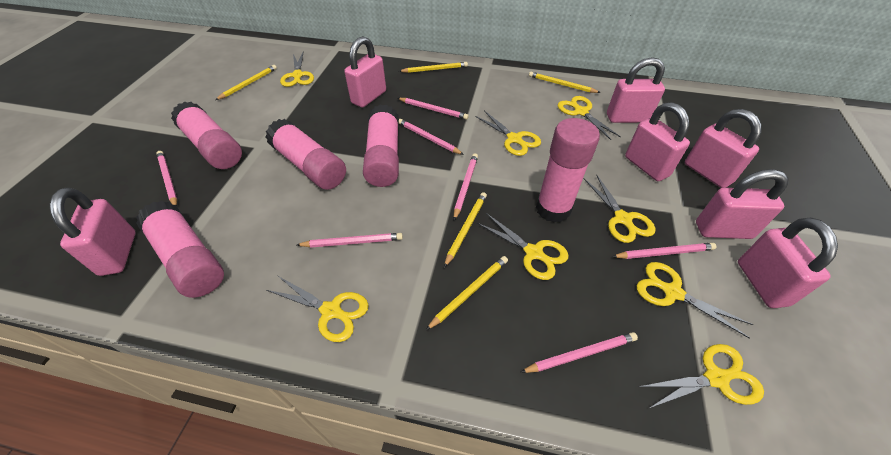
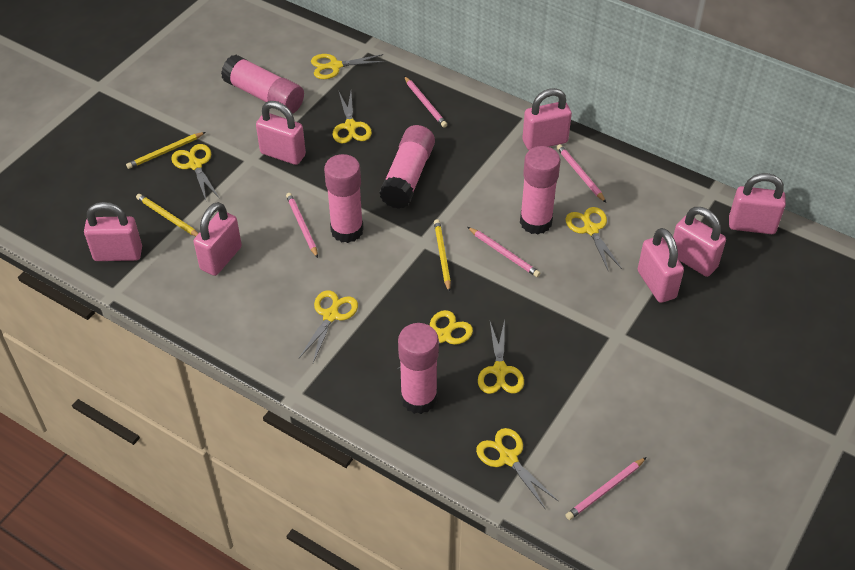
pink pencil: [157,151,177,206] [297,233,403,248] [398,98,469,120] [399,119,464,155] [454,153,478,220] [520,332,638,373] [612,243,716,259] = 7 -> [286,193,318,258] [404,76,447,127] [468,227,540,277] [557,144,606,202] [565,457,646,520] = 5
yellow pencil: [215,65,277,100] [399,62,468,73] [426,256,508,330] [444,192,487,268] [529,72,601,93] = 5 -> [126,132,206,169] [136,194,199,236] [434,219,451,292] = 3

